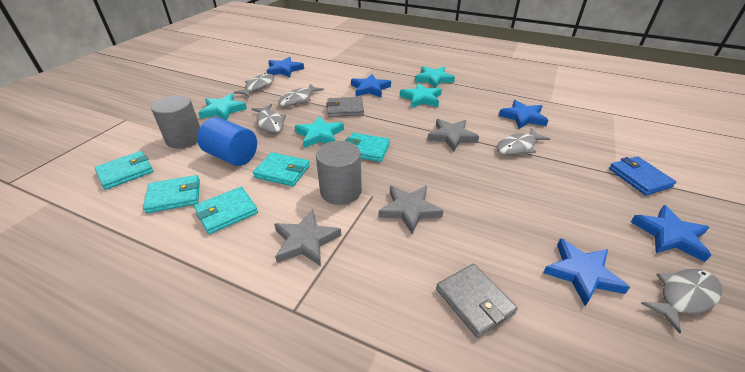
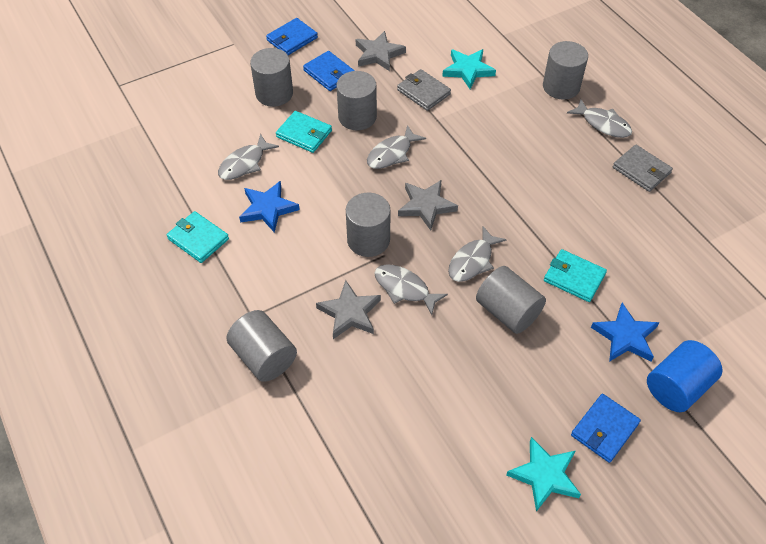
blue star: [266,57,304,78] [351,74,391,98] [499,100,549,129] [543,238,630,306] [631,205,711,262] = 5 -> [239,181,300,233] [591,303,659,362] = 2
blue wallet: [609,156,676,195] = 1 -> [266,18,318,55] [303,51,355,91] [571,394,641,463] = 3
grey cylinder: [151,95,200,149] [316,141,362,205] = 2 -> [227,310,297,382] [250,48,293,107] [336,71,377,130] [346,193,391,257] [476,266,546,334] [543,41,588,99] = 6
turquoise star: [198,93,247,120] [295,116,344,148] [400,83,442,108] [415,66,455,88] = 4 -> [442,49,496,89] [506,437,581,512] = 2
turquoise wallet: [95,151,153,190] [143,175,200,213] [194,187,258,234] [253,152,310,186] [345,133,390,162] = 5 -> [167,211,229,263] [276,111,332,153] [544,249,607,302] = 3

